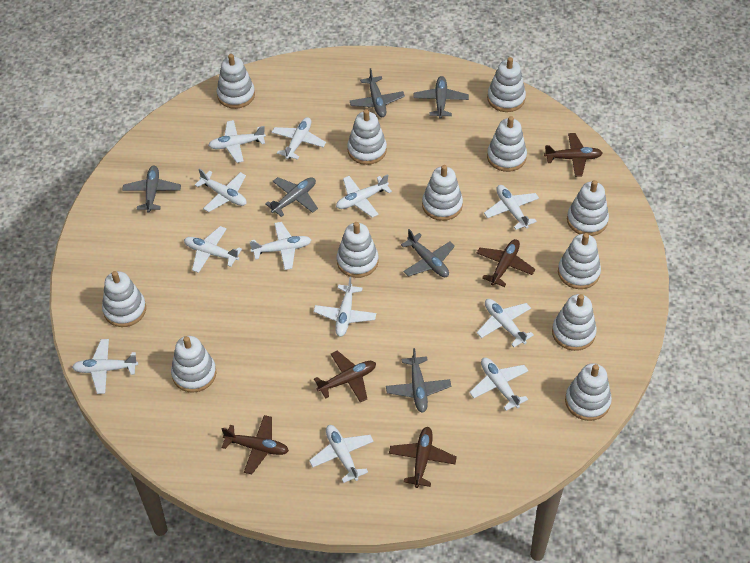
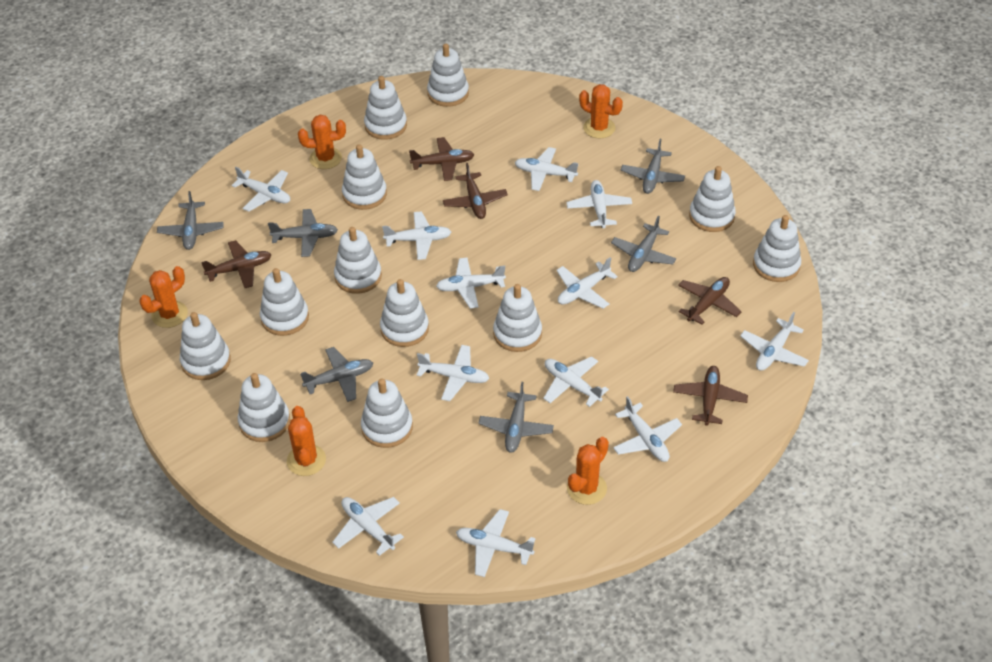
orange cactus: none = 0 -> [139,266,188,328] [287,406,326,476] [298,115,346,169] [567,437,609,505] [579,84,623,139] = 5

